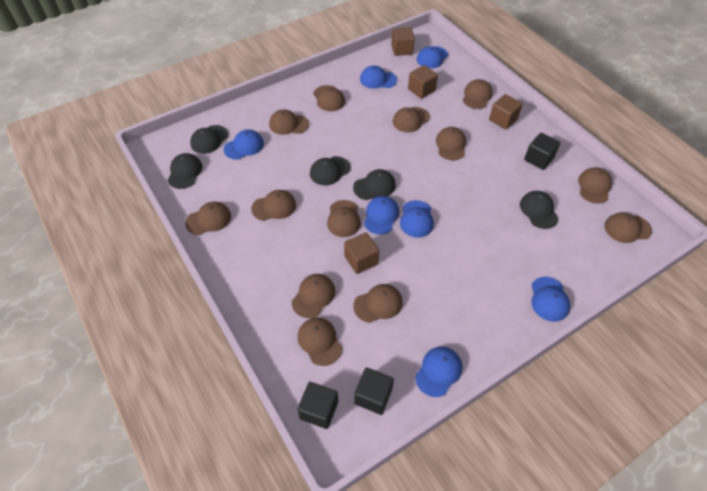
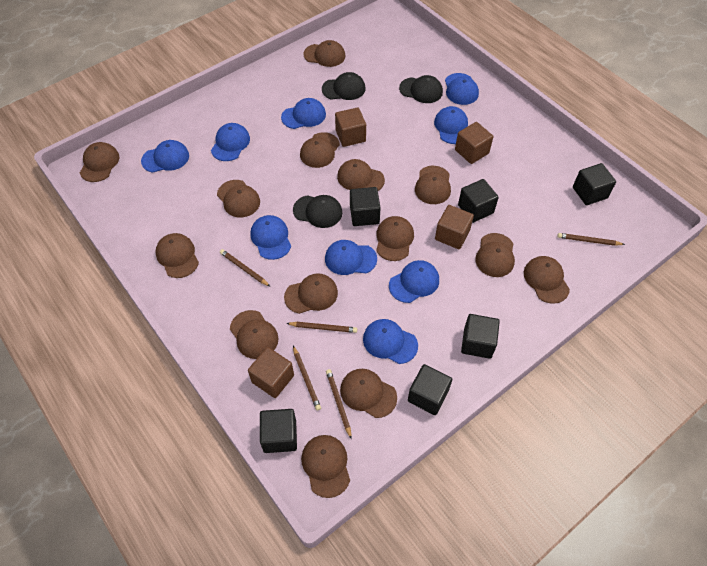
black cap: [168,153,202,189] [190,125,229,154] [310,156,350,185] [353,169,396,200] [520,191,559,229] = 5 -> [293,195,342,228] [322,72,365,100] [399,75,443,103] = 3
black cube: [297,382,338,429] [354,367,394,415] [524,133,560,170] = 3 -> [260,409,297,453] [350,187,381,226] [408,364,452,415] [458,179,499,223] [461,314,500,359] [573,163,616,205] = 6
blue cap: [224,129,264,160] [360,66,397,89] [364,196,399,235] [400,200,434,238] [415,347,462,397] [417,46,448,69] [531,277,570,322] = 7 -> [141,140,189,173] [211,123,250,161] [250,215,291,260] [281,98,326,129] [325,240,377,275] [363,319,418,364] [389,260,439,303] [434,106,468,144] [445,73,479,105] = 9
brown cap: [185,202,231,235] [251,190,296,221] [269,109,309,135] [292,274,336,318] [298,317,342,366] [313,85,345,111] [327,200,361,237] [353,284,403,323] [393,107,430,132] [436,127,466,160] [463,79,493,109] [578,167,612,204] [604,213,652,243] = 13 -> [80,142,119,182] [155,233,199,278] [217,180,260,217] [230,310,279,359] [284,274,338,314] [300,132,340,168] [301,435,350,498] [303,40,346,67] [337,159,385,191] [340,369,397,418] [376,216,414,261] [415,166,451,204] [475,233,515,277] [524,256,570,304] = 14
brown pencil: none = 0 -> [220,249,270,286] [286,322,357,333] [293,346,321,411] [326,369,352,439] [557,233,625,246] = 5

